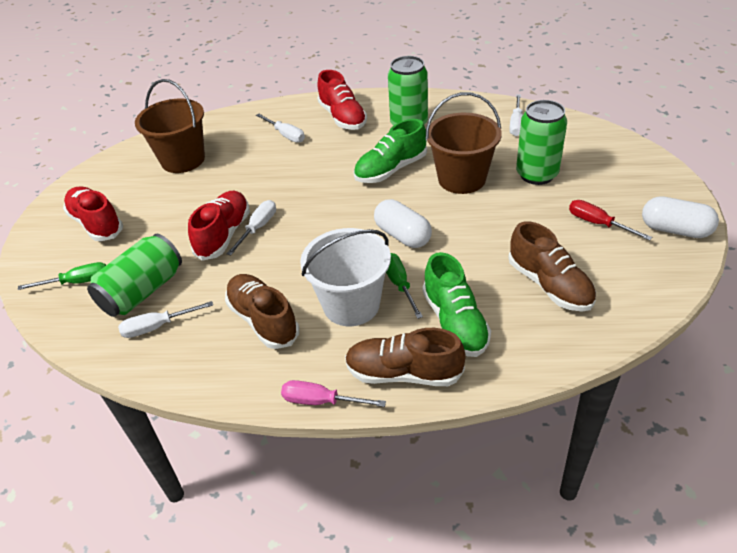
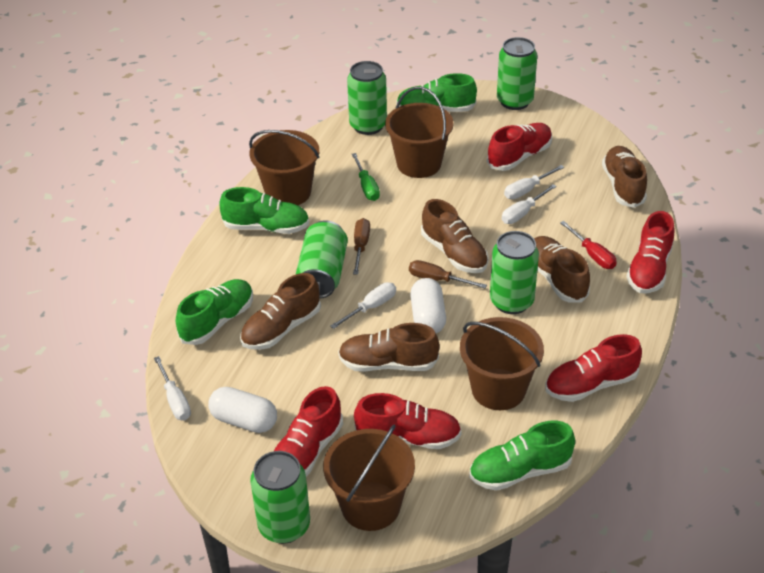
brown bucket: [135,79,205,173] [426,92,502,194] = 2 -> [249,130,319,205] [323,425,415,531] [385,87,453,178] [460,317,544,410] = 4
brown screwdriver: none = 0 -> [353,218,370,275] [409,260,487,288] = 2
brown shoe: [225,274,299,349] [345,328,466,386] [508,221,596,312] = 3 -> [240,273,321,350] [338,323,439,372] [421,199,489,273] [534,236,590,303] [602,146,647,208] = 5
green can: [87,234,182,317] [388,56,428,126] [516,100,567,185] = 3 -> [250,451,310,544] [296,220,348,299] [347,61,387,135] [490,231,539,314] [497,37,537,110] = 5
green screwdriver: [18,262,106,290] [386,253,423,319] = 2 -> [352,153,380,201] = 1
green shoe: [354,119,427,183] [423,252,491,357] = 2 -> [176,279,253,345] [219,187,309,234] [396,73,477,112] [469,421,575,491] = 4
pink screwdriver: [281,380,386,407] = 1 -> none = 0
red shoe: [63,186,123,241] [188,191,250,261] [317,70,367,130] = 3 -> [274,386,343,477] [354,393,461,449] [487,123,552,171] [545,334,642,402] [627,211,675,293] = 5
white bucket: [300,228,391,326] = 1 -> none = 0

